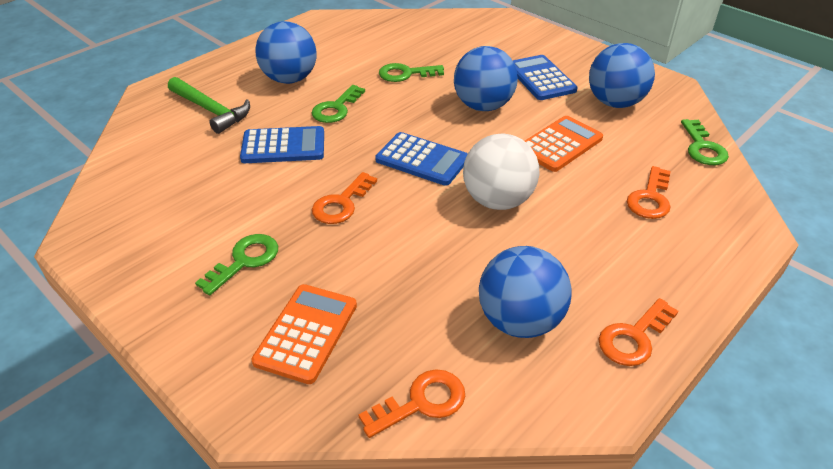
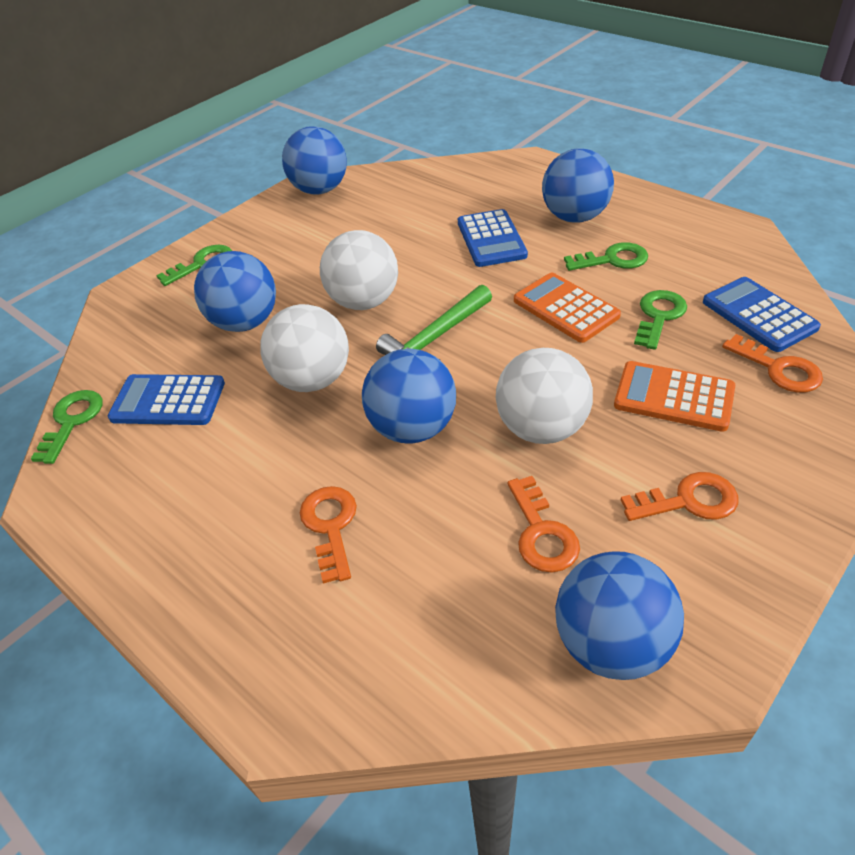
blue ball: [256,21,317,84] [454,46,518,111] [479,246,572,338] [589,43,655,108] = 4 -> [194,251,276,332] [282,126,347,195] [362,349,456,444] [542,148,614,223] [555,551,684,680] = 5
white ball: [463,134,539,210] = 1 -> [261,304,349,392] [320,230,398,310] [496,348,593,444] = 3

